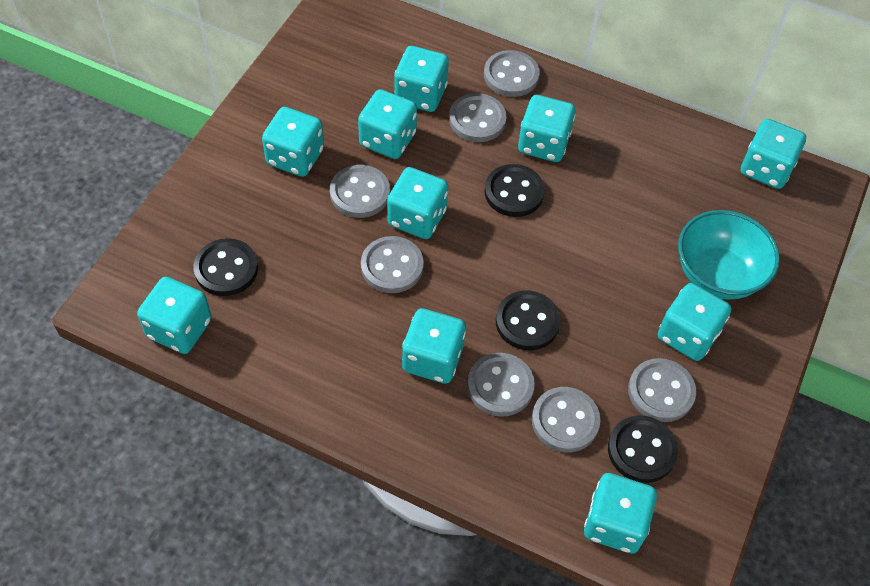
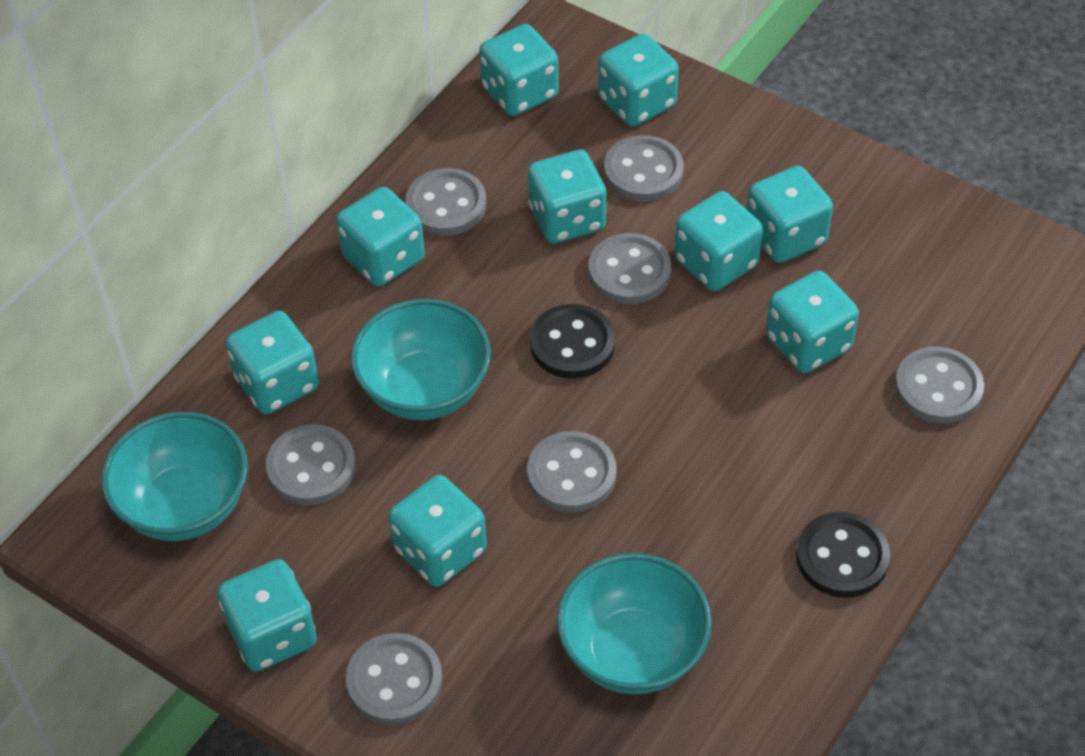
black button: [193,238,258,296] [484,164,545,217] [496,290,561,350] [608,415,678,483] = 4 -> [530,304,615,379] [796,512,890,598] = 2
turquoise bowl: [678,210,780,300] = 1 -> [102,412,248,541] [351,299,491,420] [557,553,712,694] = 3

